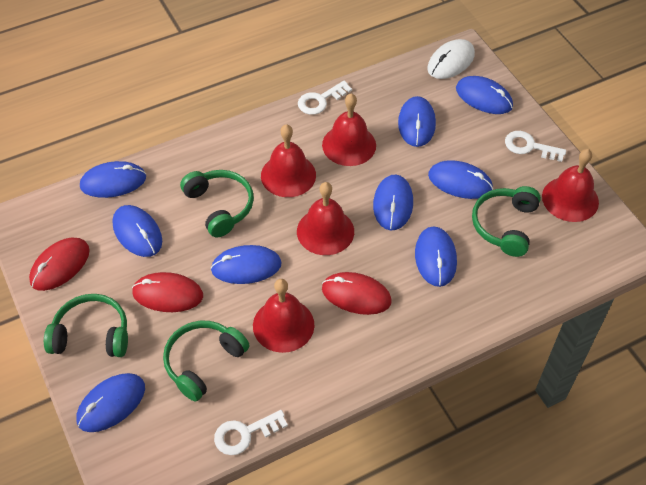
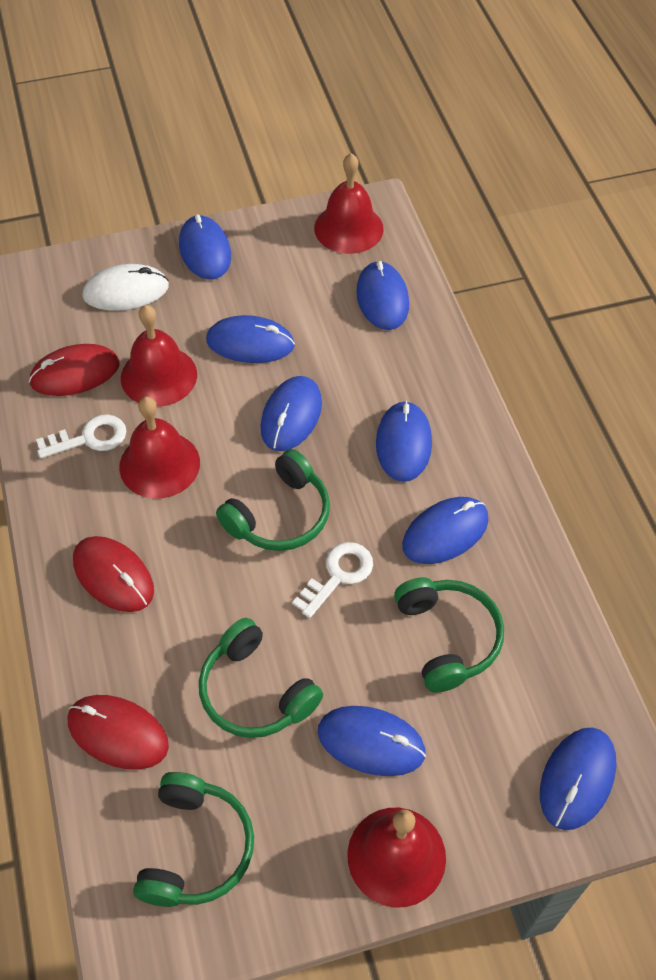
blue mouse: [77,373,145,432] [80,161,146,198] [113,205,162,257] [211,245,282,284] [373,175,413,230] [398,96,436,147] [415,227,457,287] [428,160,493,199] [456,76,513,114] = 9 -> [179,214,231,280] [206,315,295,363] [260,376,322,451] [317,706,426,776] [356,261,409,330] [376,400,432,482] [402,497,489,564] [540,728,617,830] = 8
red bell: [253,279,315,353] [261,124,316,197] [297,182,354,255] [322,93,376,166] [542,149,599,222] = 5 -> [119,397,200,499] [121,305,197,407] [314,153,384,254] [347,808,446,907] = 4
white key: [214,410,288,455] [298,81,352,115] [505,131,566,162] = 3 -> [36,414,126,458] [292,542,373,618] = 2

